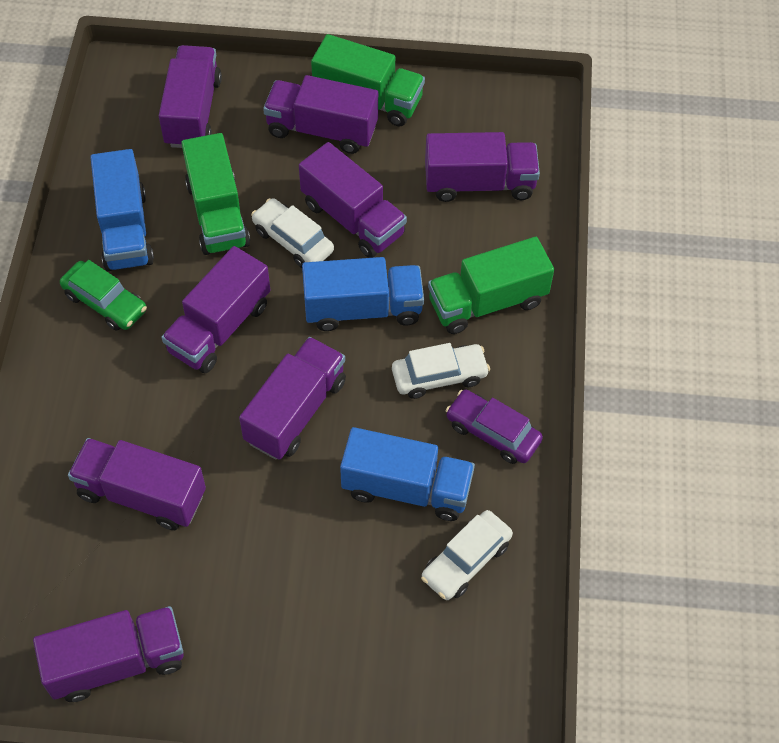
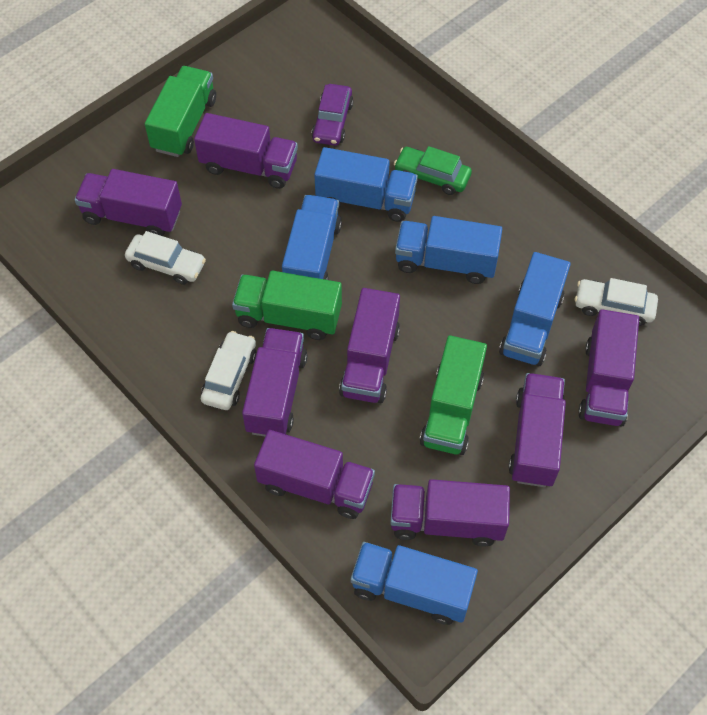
blue truck: [90,149,154,271] [302,257,424,331] [340,427,475,521] = 3 -> [282,195,342,280] [314,147,418,222] [351,542,478,625] [395,216,502,284] [499,252,571,366] = 5

